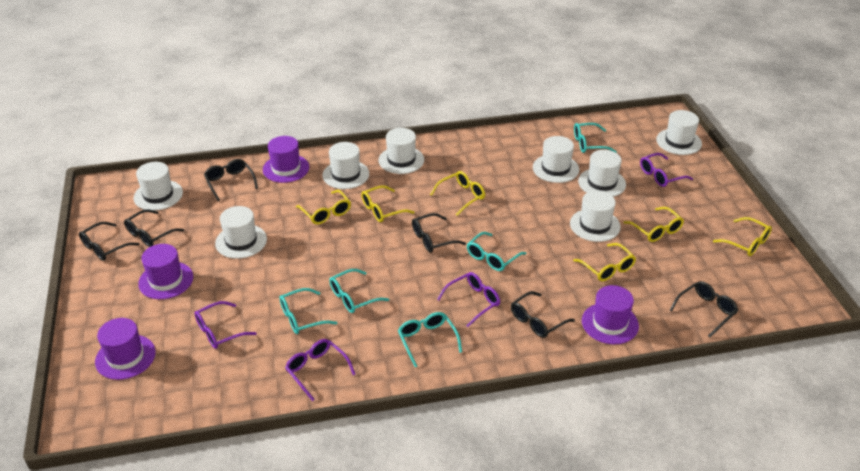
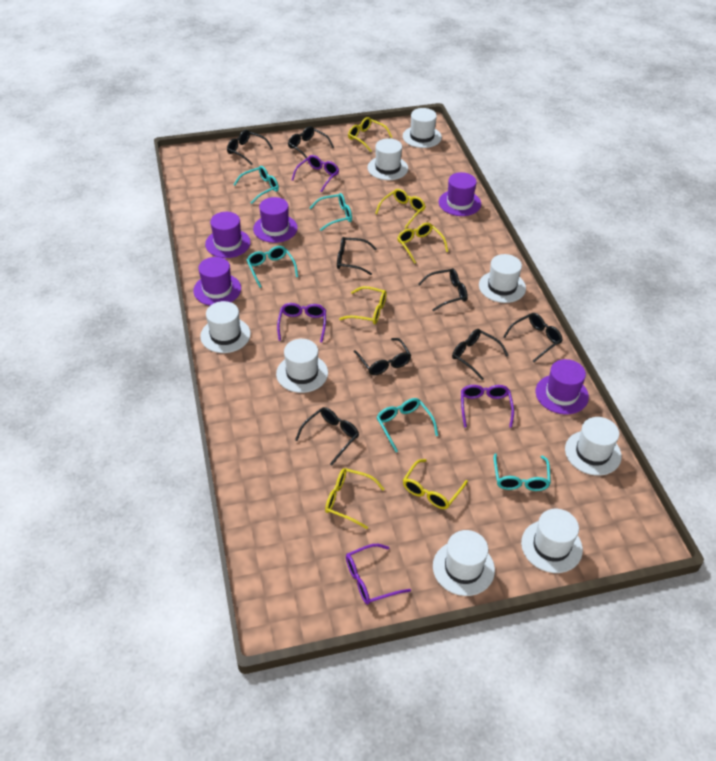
black glasses: [79,222,140,261] [124,209,184,247] [204,159,258,201] [412,213,466,252] [511,291,575,338] [670,281,738,337] = 6 -> [227,130,273,165] [288,126,334,158] [295,407,359,465] [337,237,377,275] [354,338,411,375] [418,268,468,311] [452,329,509,380] [503,313,563,362] = 8
purple hat: [95,318,156,380] [138,244,193,299] [263,136,309,183] [582,285,639,344] = 4 -> [193,257,241,306] [205,212,251,258] [253,197,298,243] [439,172,481,216] [535,359,589,415] = 5

